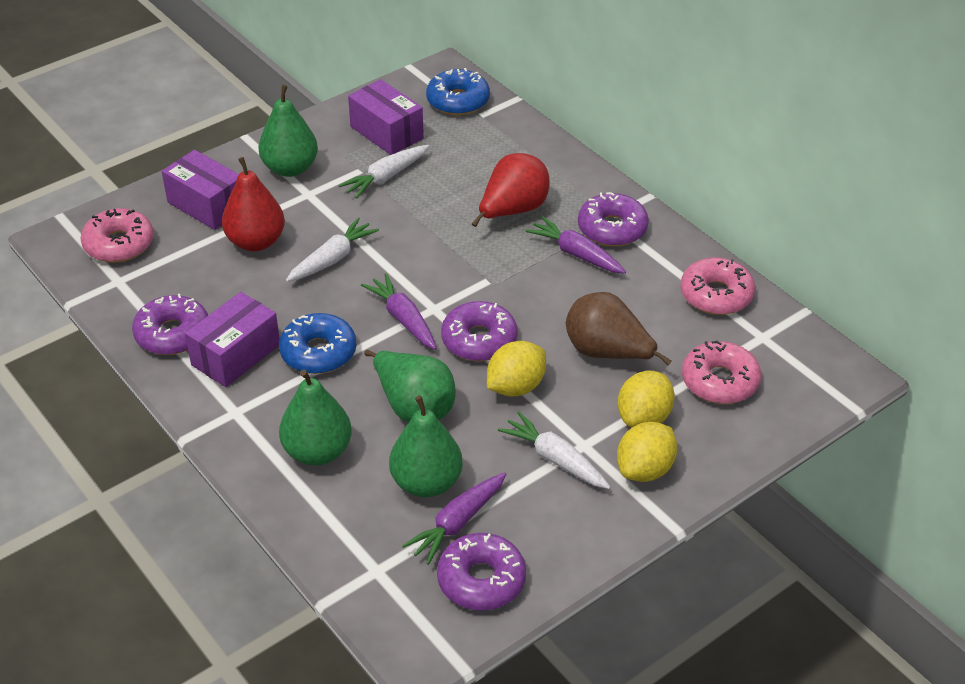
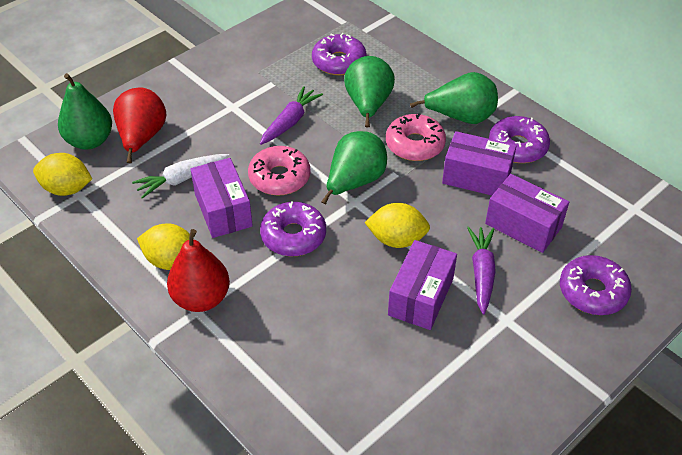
blue donut: [279,313,356,374] [426,68,490,115] = 2 -> none = 0
brown pear: [566,292,672,366] = 1 -> none = 0
pink donut: [80,208,154,263] [680,257,755,315] [682,341,761,404] = 3 -> [248,146,311,196] [386,113,446,161] = 2
purple box: [162,150,239,230] [185,292,280,387] [348,79,424,155] = 3 -> [190,158,253,238] [388,240,457,330] [442,131,516,195] [485,174,569,253] = 4
purple carrot: [361,273,437,350] [402,472,506,565] [525,216,626,274] = 3 -> [260,86,323,145] [467,227,496,315] = 2
white carrot: [286,217,379,282] [338,145,429,199] [498,411,610,489] = 3 -> [132,154,230,199] = 1

